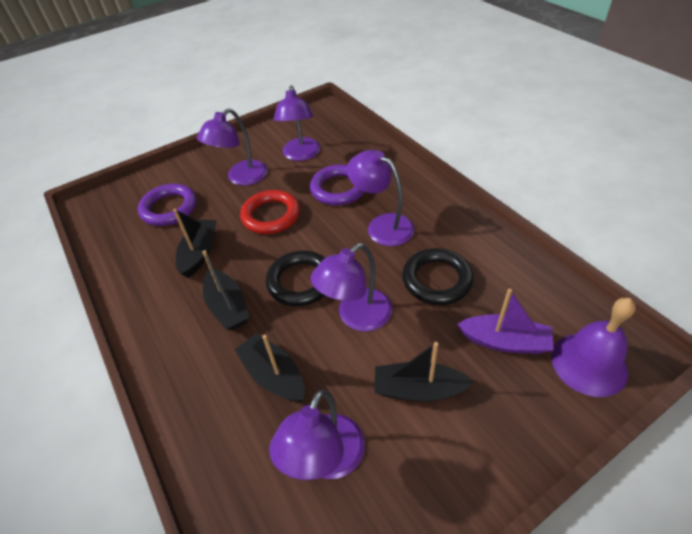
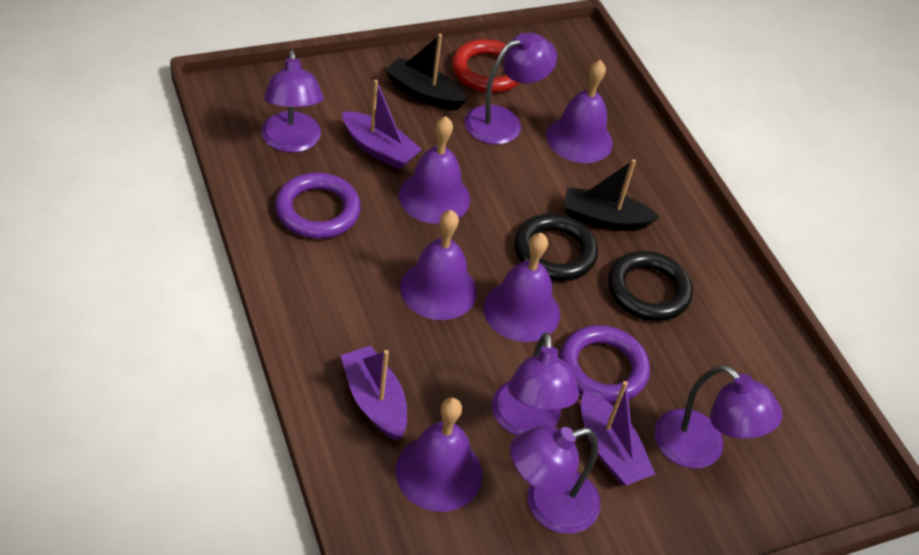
black boat: [173,209,217,278] [202,250,249,331] [235,333,305,402] [374,342,474,402] = 4 -> [385,34,467,110] [564,159,659,231] = 2
purple bell: [551,298,636,397] = 1 -> [395,397,482,512] [398,116,470,224] [400,210,477,320] [483,233,560,342] [546,60,613,163] = 5
purple boat: [457,289,554,354] = 1 -> [341,345,407,440] [342,80,422,170] [581,381,655,485] = 3

